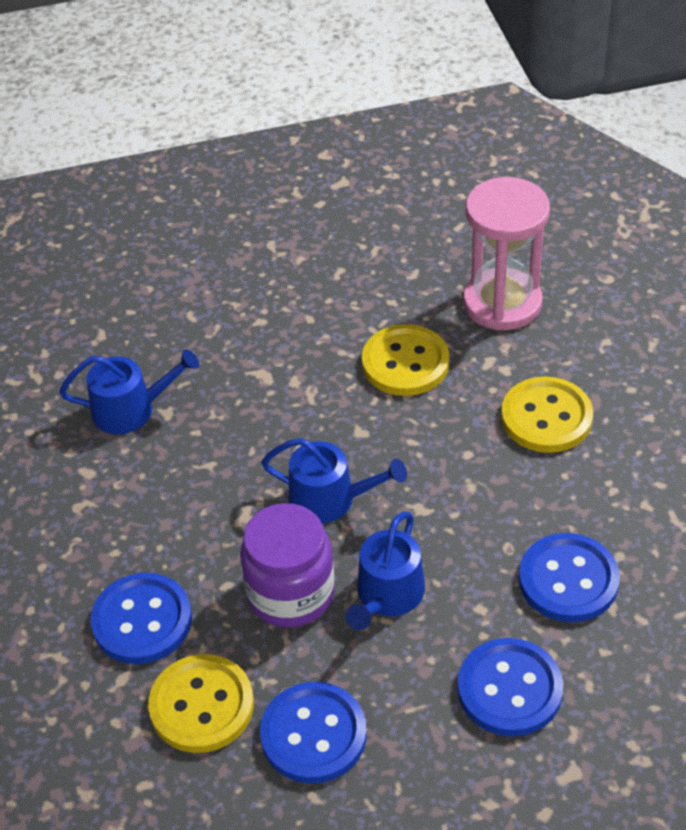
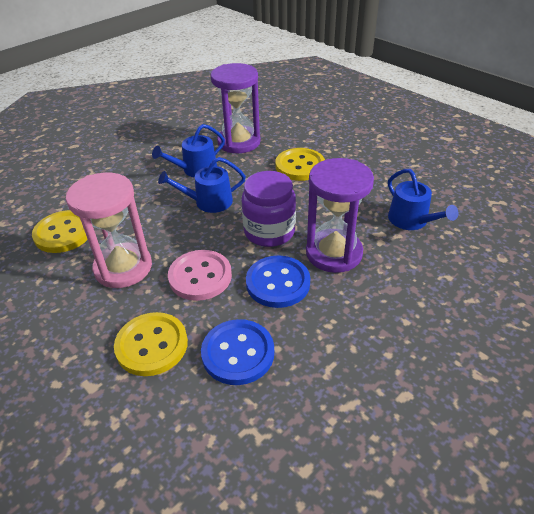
blue button: [91,573,192,664] [260,682,367,784] [458,638,563,737] [519,533,620,622] = 4 -> [201,319,274,385] [246,256,310,308] = 2
pink button: none = 0 -> [168,250,232,301] = 1
purple hourglass: none = 0 -> [211,63,261,153] [306,158,374,273] = 2

